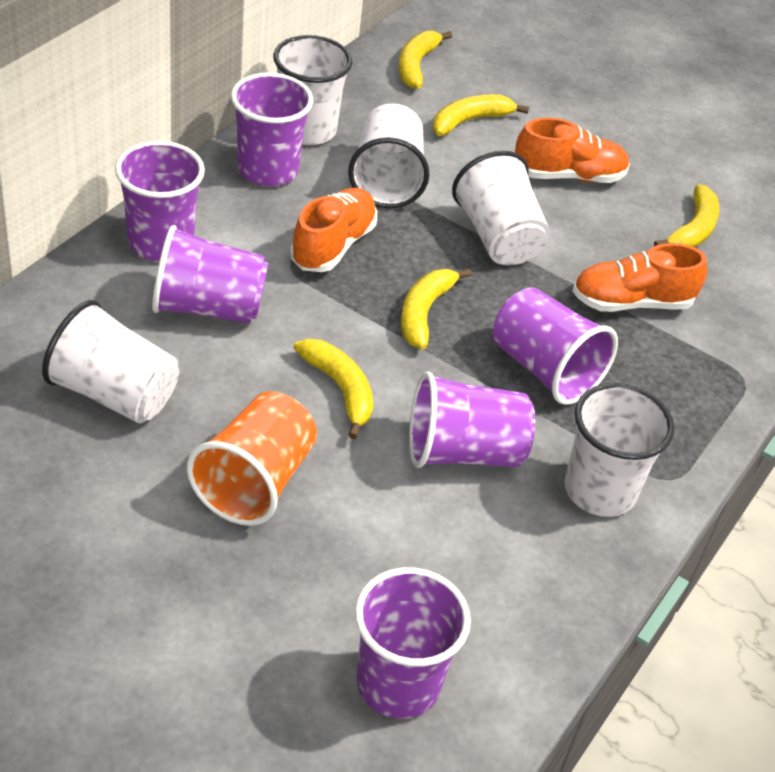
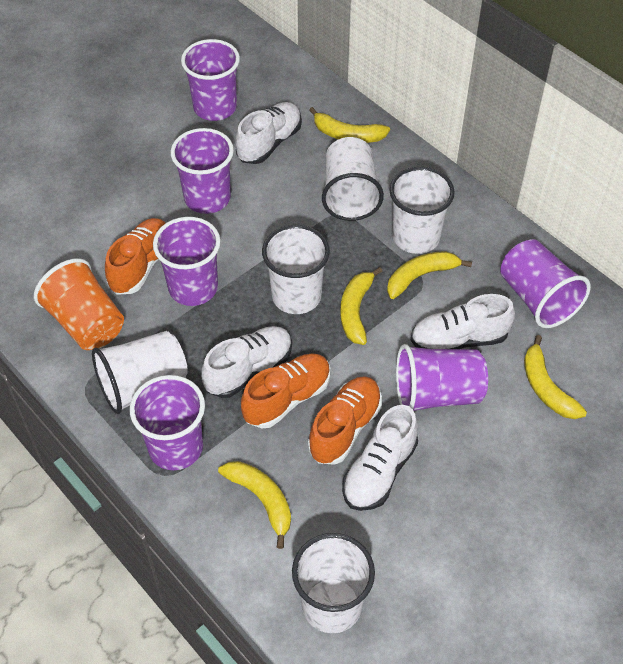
white shoe: none = 0 -> [201,326,292,398] [235,102,302,164] [342,405,418,511] [411,294,515,349] = 4

